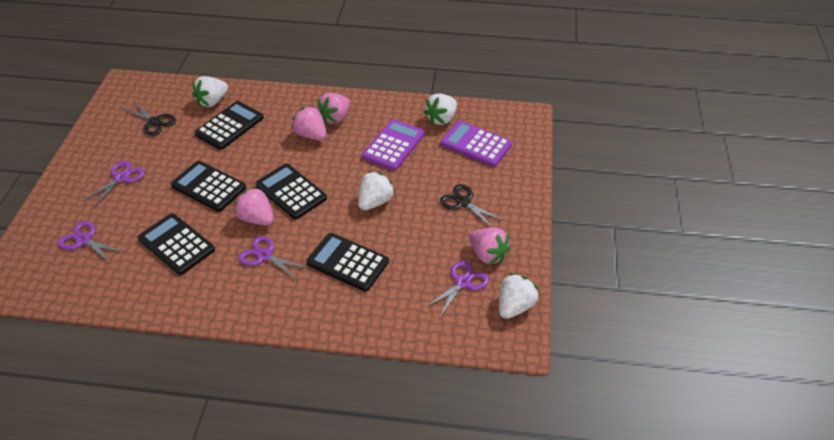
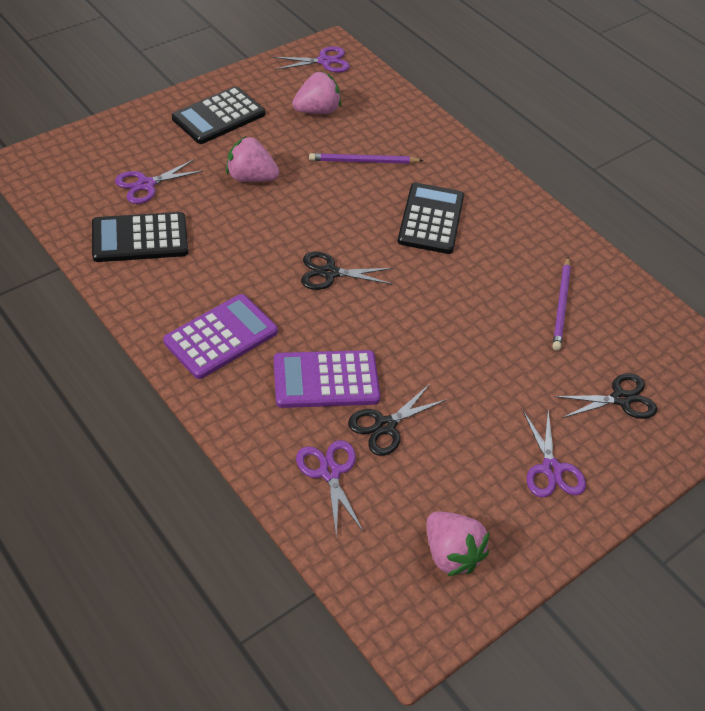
black calculator: [138,213,215,275] [171,161,246,212] [195,101,264,150] [255,164,327,219] [306,233,389,292] = 5 -> [92,212,188,262] [172,86,265,144] [398,183,464,254] = 3
black scissors: [123,102,176,136] [440,184,504,228] = 2 -> [301,252,393,290] [348,384,447,456] [554,373,657,419] = 3
pink strawberry: [234,187,274,225] [292,106,327,141] [317,93,350,124] [469,228,511,265] = 4 -> [226,136,279,182] [292,71,341,114] [427,512,490,576] = 3
purple pencil: none = 0 -> [309,153,424,164] [553,257,571,350] = 2
white strawberry: [192,76,228,107] [358,171,395,210] [424,94,457,125] [499,273,539,319] = 4 -> none = 0

